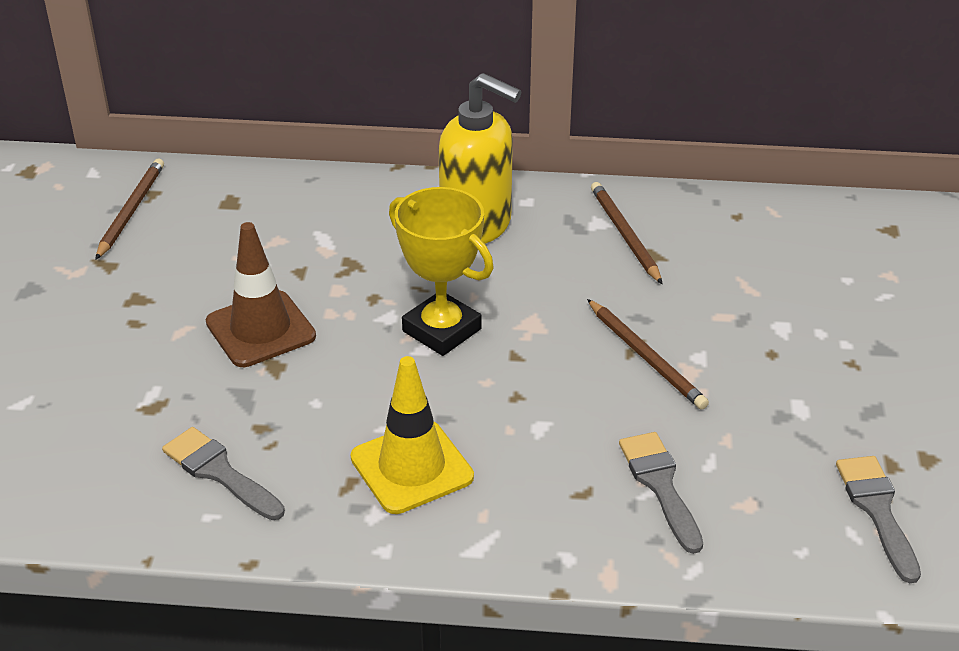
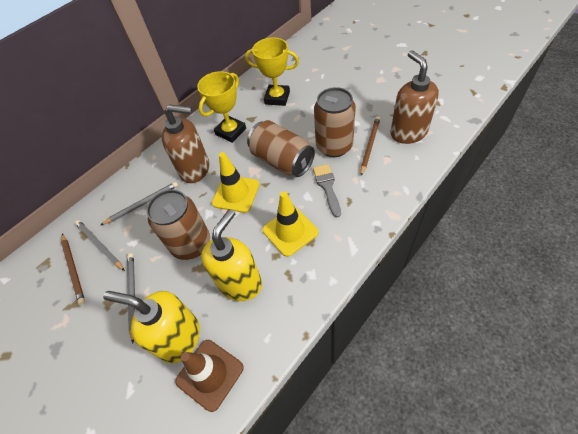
brown can: none = 0 -> [146,190,210,260] [247,120,315,177] [314,87,356,157] = 3
brown pencil: [95,159,164,260] [587,299,709,410] [591,182,662,284] = 3 -> [61,234,85,305] [361,116,380,176] = 2
brown soap dispenser: none = 0 -> [162,105,209,183] [390,50,439,144] = 2
grey brush: [162,427,285,520] [619,432,703,554] [836,456,921,583] = 3 -> [313,164,341,217] = 1
grey pencil: none = 0 -> [75,220,125,271] [101,182,178,225] [127,253,135,343] = 3
yellow soap dispenser: [438,73,521,244] = 1 -> [103,291,200,364] [201,209,262,301] = 2
yellow traffic cone: [351,356,474,514] = 1 -> [212,152,260,213] [262,191,318,257] = 2
yellow trophy: [389,187,494,356] = 1 -> [197,71,246,143] [245,37,299,106] = 2

